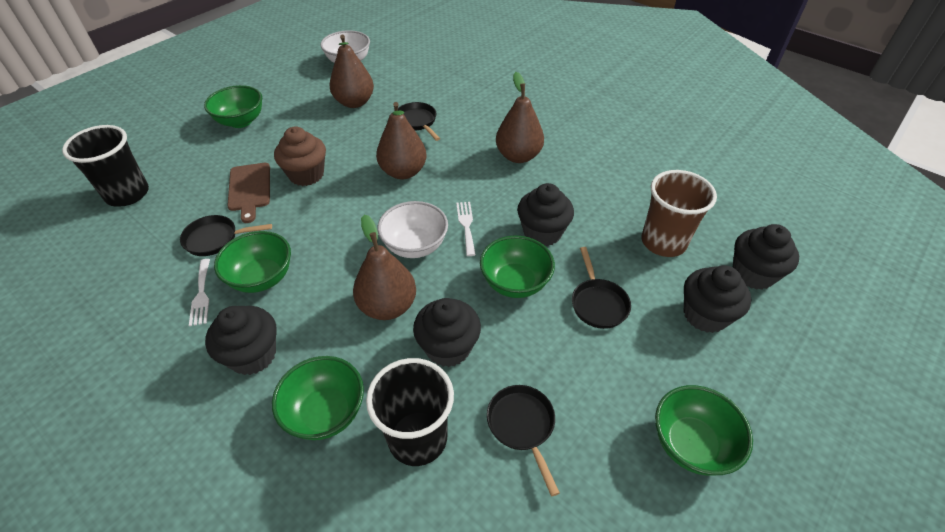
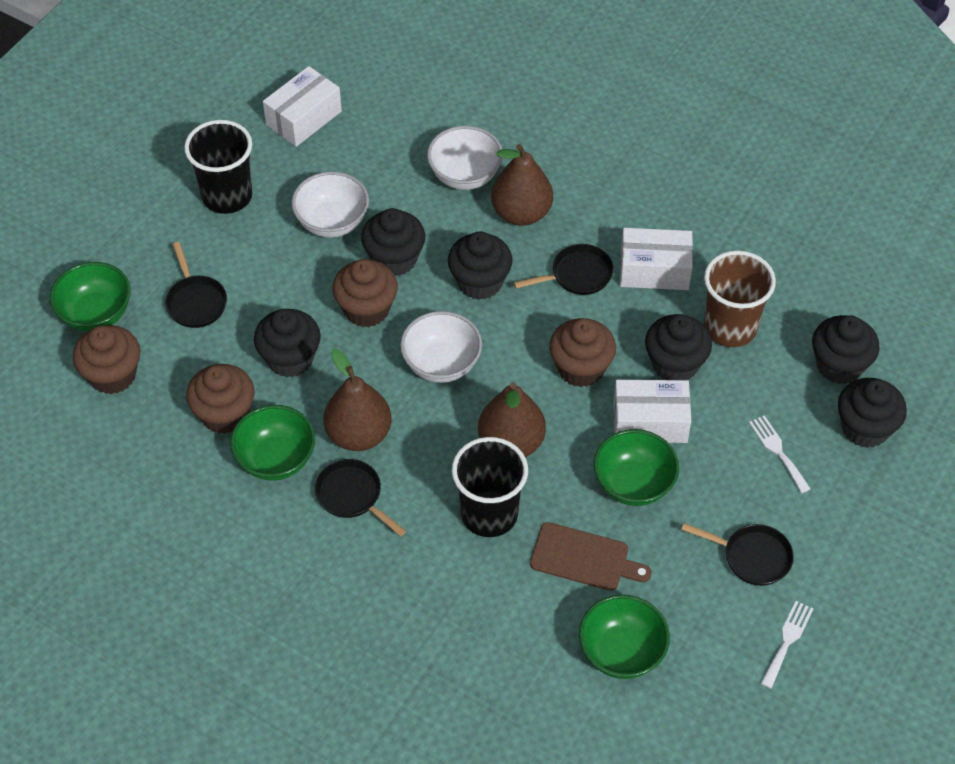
black cupcake: [205,306,277,375] [413,298,481,367] [517,183,574,246] [684,265,751,333] [733,224,799,290] = 5 -> [254,309,321,378] [361,208,425,276] [448,231,512,300] [645,314,712,380] [812,315,880,384] [838,378,907,448] = 6
brown cupcake: [274,127,326,186] = 1 -> [73,325,140,394] [186,364,255,434] [332,259,398,327] [549,318,616,387] = 4
brown pear: [329,35,374,108] [353,215,416,320] [376,102,427,179] [496,72,544,163] = 4 -> [324,349,392,451] [478,382,546,457] [491,144,553,226] = 3
green bowl: [204,85,262,128] [214,231,291,293] [272,356,364,440] [480,235,555,298] [655,385,753,475] = 5 -> [50,262,131,331] [230,405,315,481] [579,594,670,679] [593,429,679,506] = 4
white bowl: [320,30,370,63] [378,201,448,258] = 2 -> [291,171,369,238] [400,311,482,383] [427,126,503,190] = 3
white box: none = 0 -> [263,66,342,147] [613,380,691,443] [620,228,693,290] = 3

